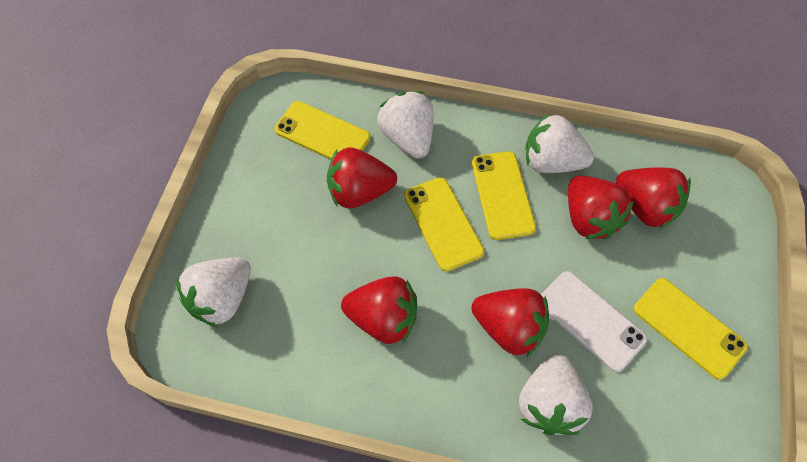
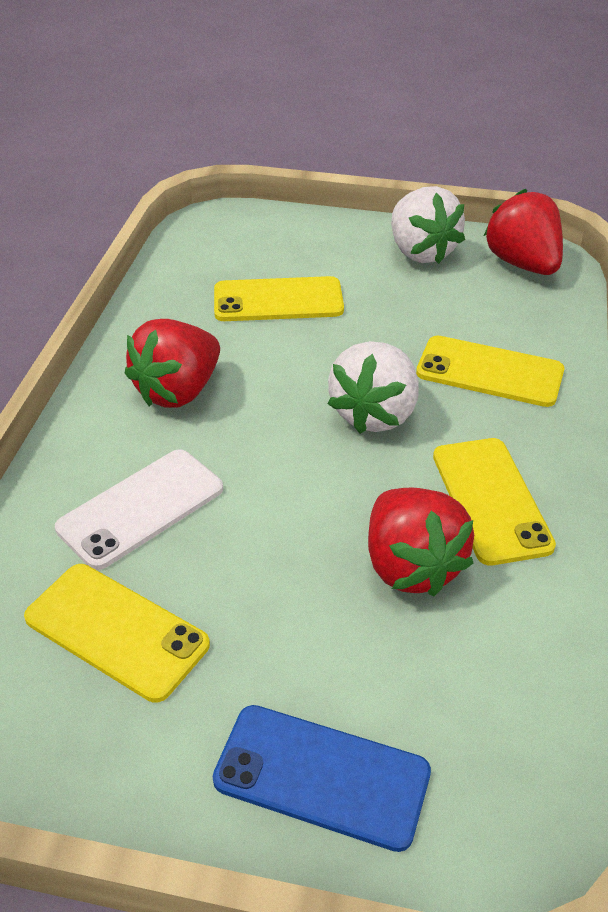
blue phone: none = 0 -> [213,705,431,852] = 1
red strawberry: [327,147,397,208] [341,276,417,344] [471,288,549,357] [568,176,634,239] [616,168,691,229] = 5 -> [125,319,220,408] [368,488,474,597] [484,189,563,275] = 3
white strawberry: [176,257,251,327] [377,91,433,159] [519,353,592,435] [525,113,594,173] = 4 -> [328,341,419,434] [391,186,465,264] = 2

